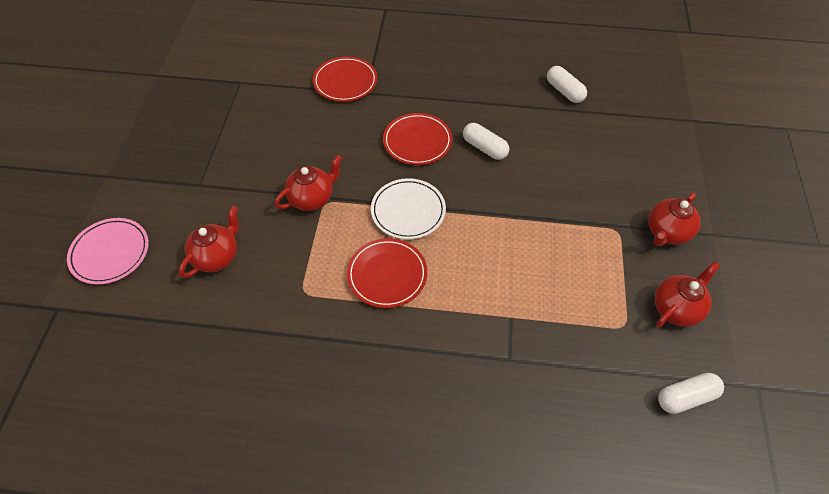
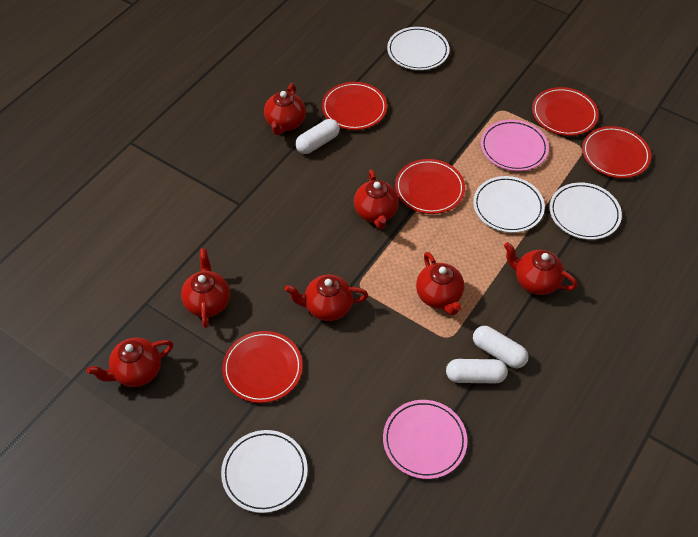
pink plate: [67,218,149,285] = 1 -> [383,400,467,479] [481,120,549,171] = 2
red plate: [313,57,377,102] [347,238,427,308] [383,113,452,165] = 3 -> [222,331,303,403] [322,82,387,130] [395,159,465,214] [532,87,599,136] [582,126,651,178] = 5
red teapot: [179,206,239,278] [274,155,342,211] [648,193,701,246] [655,261,720,328] = 4 -> [87,338,173,387] [181,248,230,328] [264,83,306,135] [285,275,368,321] [354,170,399,229] [416,252,464,316] [504,242,578,295] = 7
white plate: [371,178,446,240] = 1 -> [221,430,308,513] [387,27,450,70] [473,176,545,233] [550,182,622,240] = 4

